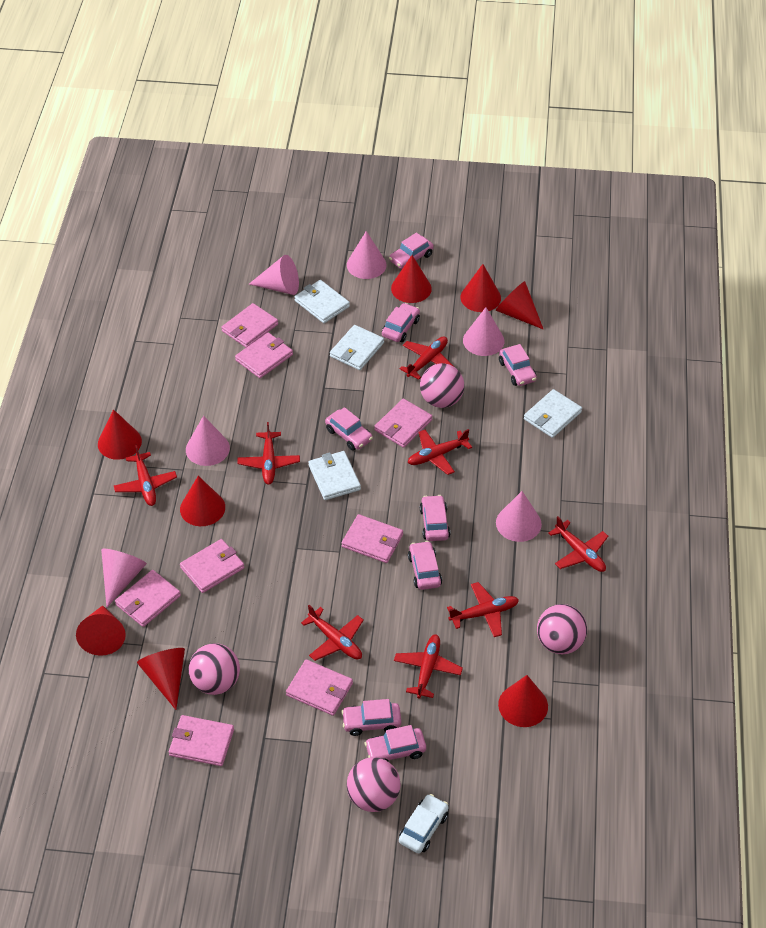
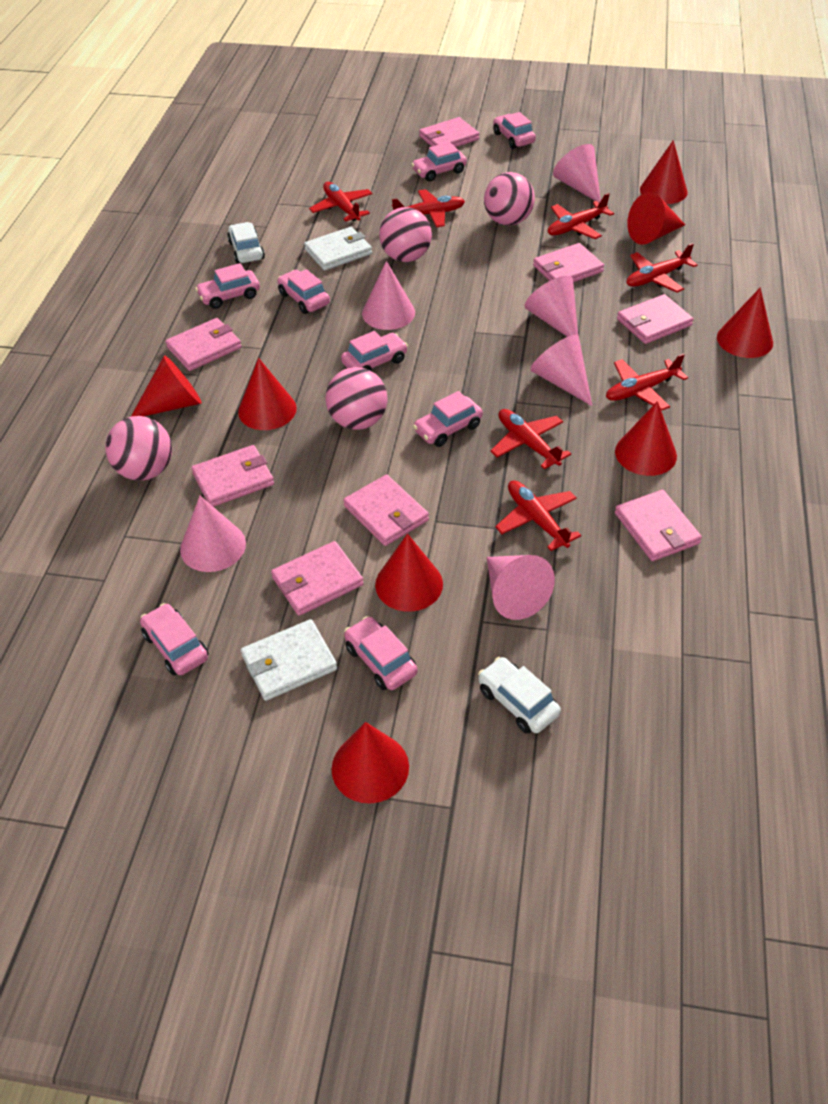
red plane: [114,444,177,506] [237,422,300,485] [301,605,364,661] [394,634,463,698] [400,337,453,380] [408,429,472,475] [447,582,519,637] [549,516,608,572] = 8 -> [309,182,372,221] [392,189,465,228] [490,409,571,469] [495,480,581,551] [548,193,614,239] [606,353,688,411] [626,243,698,293] = 7
white car: [399,794,448,853] = 1 -> [227,222,265,264] [478,657,561,734] = 2
white wallet: [295,280,350,323] [308,451,361,500] [330,325,384,370] [524,389,582,438] = 4 -> [241,619,337,701] [304,227,372,271] = 2

